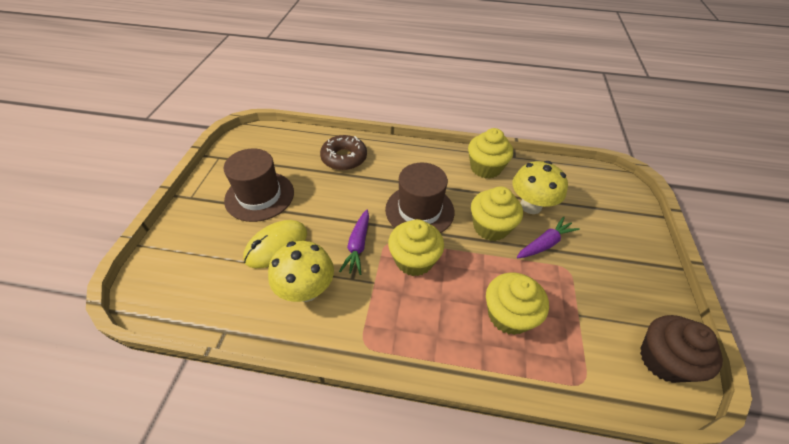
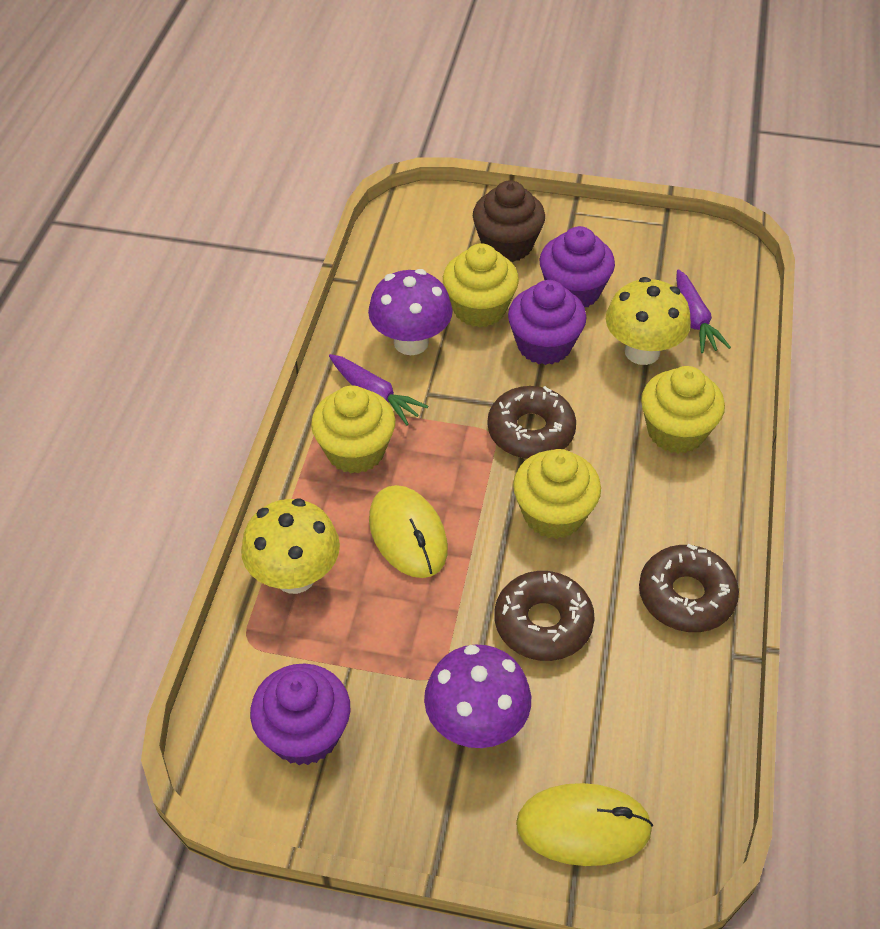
brown donut: [320,135,367,171] = 1 -> [487,386,576,459] [495,571,595,661] [639,544,739,632] = 3
brown hat: [224,148,294,222] [385,162,455,233] = 2 -> none = 0
purple cupcake: none = 0 -> [250,663,350,765] [508,280,587,365] [540,226,615,307] = 3
purple mushroom: none = 0 -> [368,269,452,355] [424,645,531,748] = 2
yellow mouse: [243,220,307,268] = 1 -> [369,485,448,578] [516,783,653,866] = 2

